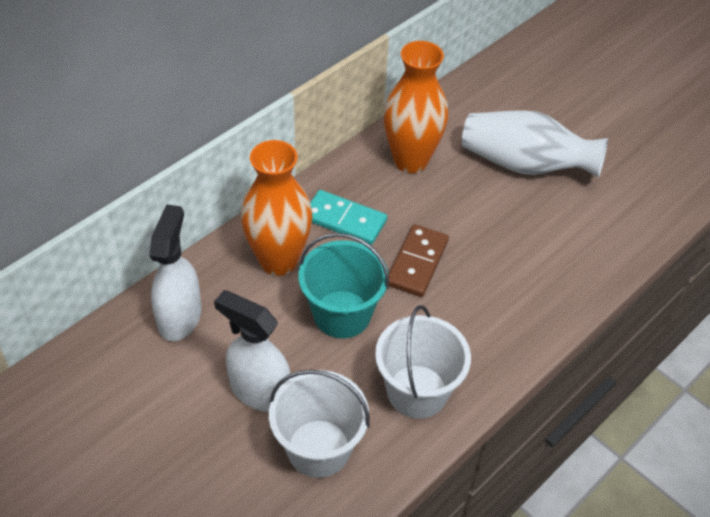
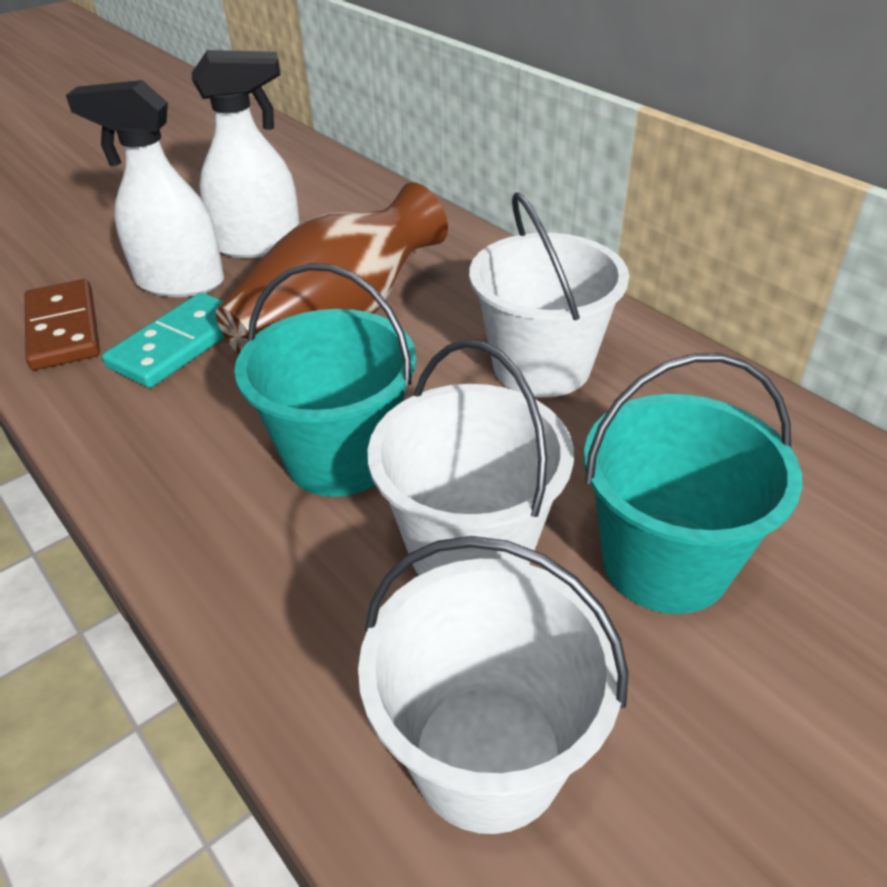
brown vase: none = 0 -> [216,182,448,355] = 1
orange vase: [241,140,312,276] [383,41,448,173] = 2 -> none = 0
turquoise bucket: [298,233,389,338] = 1 -> [234,263,416,497] [584,353,802,614] = 2
white bucket: [269,370,370,478] [375,305,471,418] = 2 -> [358,536,629,834] [368,340,574,575] [469,192,629,397] = 3
white vase: [462,110,608,178] = 1 -> none = 0

